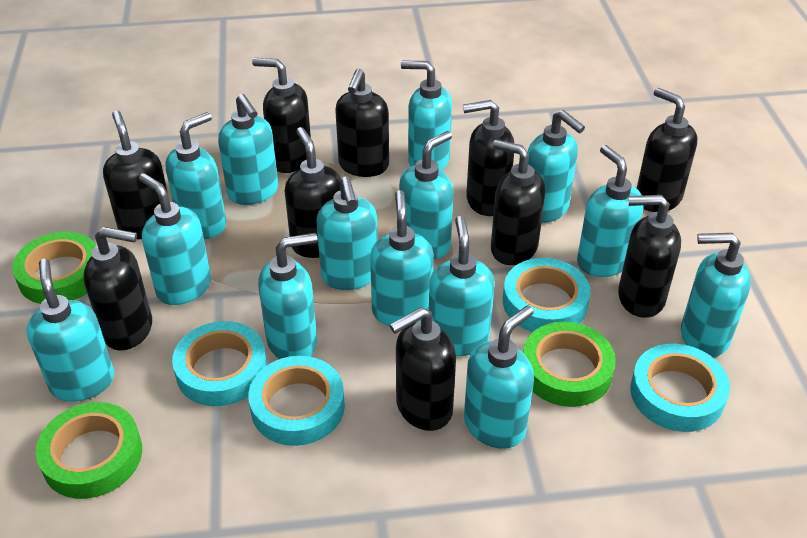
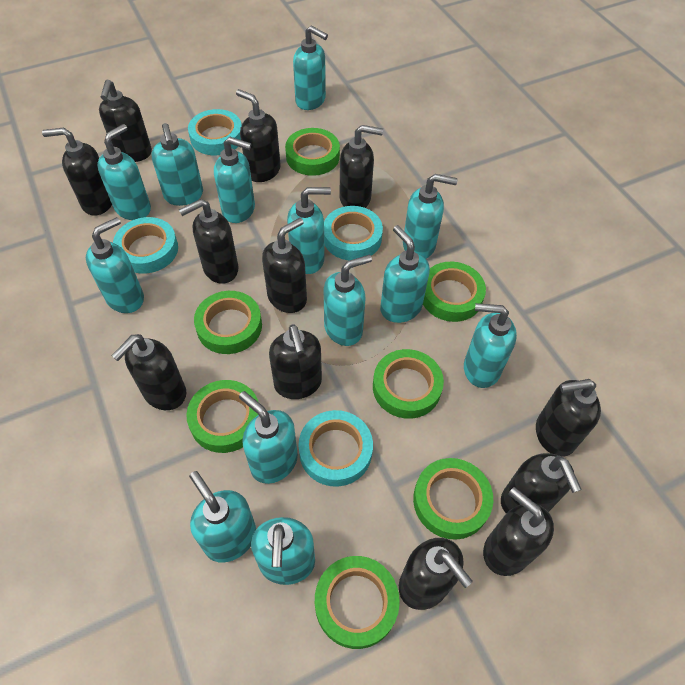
black soap dispenser: [83,227,152,350] [103,110,167,239] [252,58,311,173] [285,127,341,258] [335,69,389,177] [390,307,456,431] [463,100,514,216] [491,140,545,265] [618,195,681,318] [637,88,697,212] = 10 -> [42,128,112,216] [99,79,152,162] [112,334,186,410] [179,199,239,284] [236,89,281,182] [262,218,307,313] [269,324,322,399] [339,125,383,208] [399,538,473,610] [483,487,554,576] [501,453,582,513] [536,379,601,456] = 12
green tape: [12,232,96,304] [36,402,142,499] [523,322,616,407] = 3 -> [186,380,258,453] [194,291,262,354] [285,128,340,176] [315,556,400,649] [373,349,444,419] [413,458,493,540] [423,262,486,322] = 7
turquoise soap dispenser: [26,259,114,402] [139,173,211,305] [166,112,226,239] [218,94,278,205] [258,233,318,359] [316,176,378,290] [370,190,434,326] [399,131,453,259] [401,61,452,171] [429,216,495,356] [464,305,534,449] [527,110,585,223] [577,145,644,277] [681,233,751,357] = 14 -> [86,217,144,313] [97,124,151,220] [151,123,203,206] [189,471,256,563] [214,137,255,223] [239,391,298,484] [251,517,315,585] [287,187,331,274] [293,25,328,110] [324,255,372,346] [380,225,430,323] [403,174,458,259] [464,303,517,388] = 13

